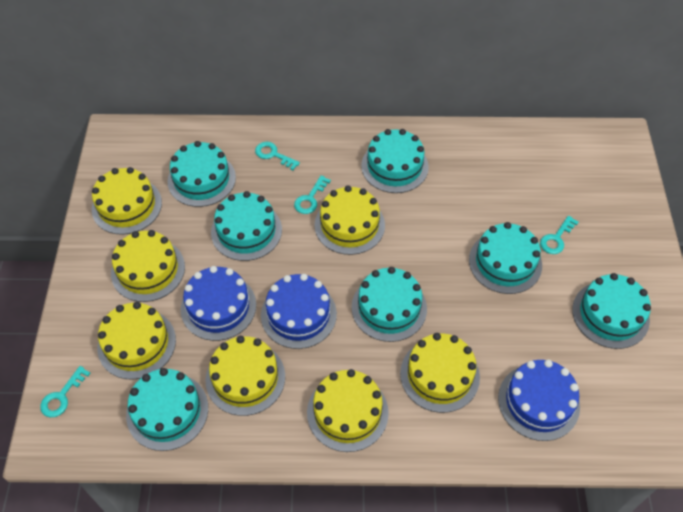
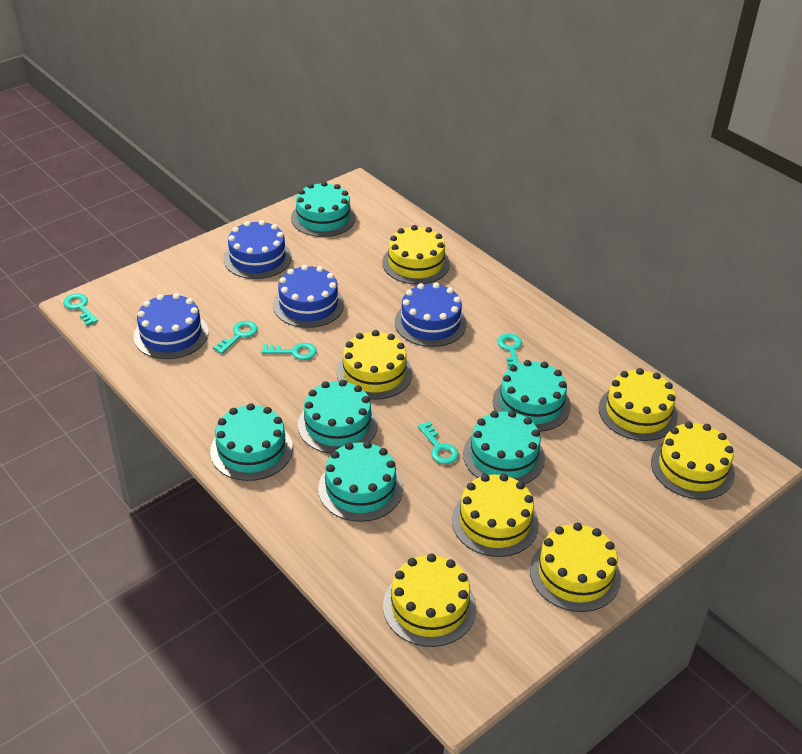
blue cake: [181,266,256,341] [261,274,337,349] [498,360,580,441] = 3 -> [134,293,208,359] [224,220,292,279] [273,265,344,328] [395,282,467,347] = 4
turquoise cake: [126,368,208,451] [168,141,236,207] [211,191,282,261] [352,267,427,342] [361,129,429,193] [469,222,542,294] [572,273,651,349] = 7 -> [210,403,293,481] [291,181,356,237] [298,380,378,454] [318,441,403,522] [463,410,545,484] [493,360,571,432] = 6
turquoise key: [40,366,90,417] [255,142,300,170] [294,175,331,214] [540,216,578,254] = 4 -> [63,293,98,326] [213,321,258,354] [261,343,317,360] [418,421,459,464] [497,334,522,370] = 5

